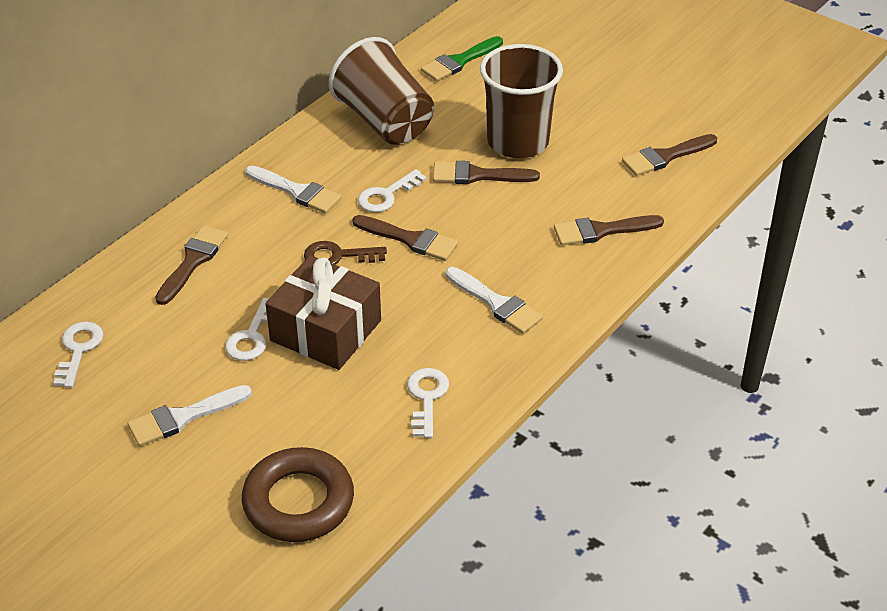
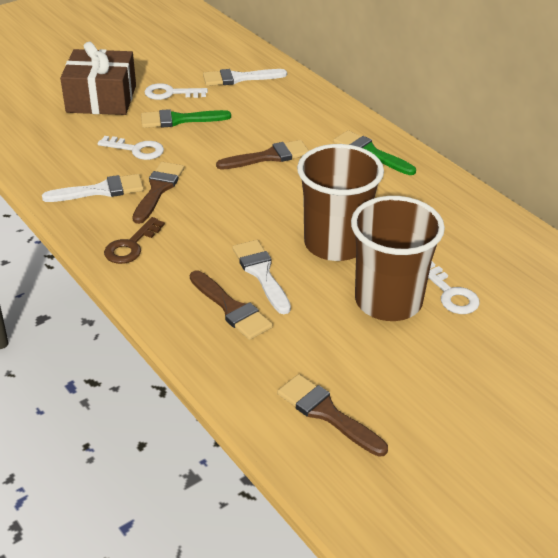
brown brush: [155,225,228,305] [353,215,458,261] [433,161,540,184] [554,215,664,246] [622,134,717,176] = 5 -> [132,162,184,224] [190,270,273,340] [216,140,309,170] [277,374,388,457] = 4
brown ring: [242,447,354,542] = 1 -> none = 0
green brush: [421,36,503,81] = 1 -> [141,109,231,128] [333,130,416,175] = 2
white key: [53,322,103,388] [225,298,269,361] [358,169,426,212] [407,368,449,438] = 4 -> [98,136,164,160] [145,83,208,100] [428,262,480,314] = 3

